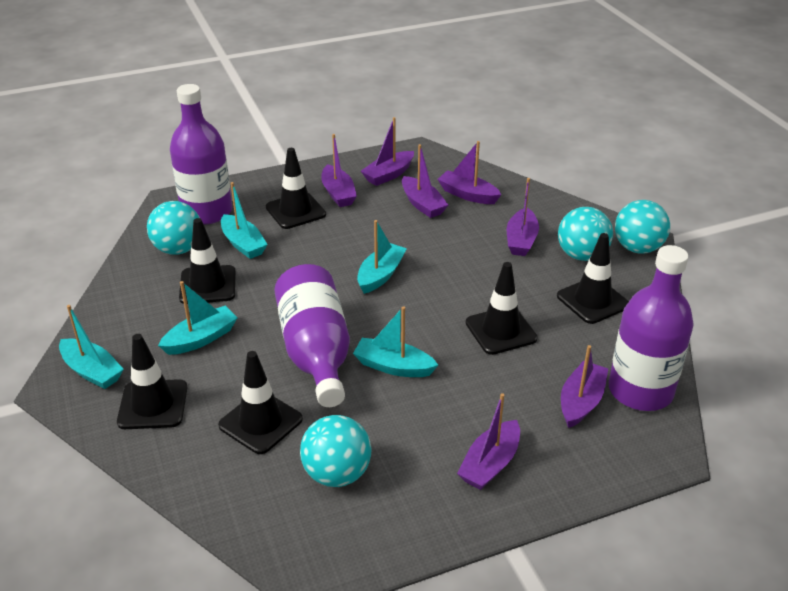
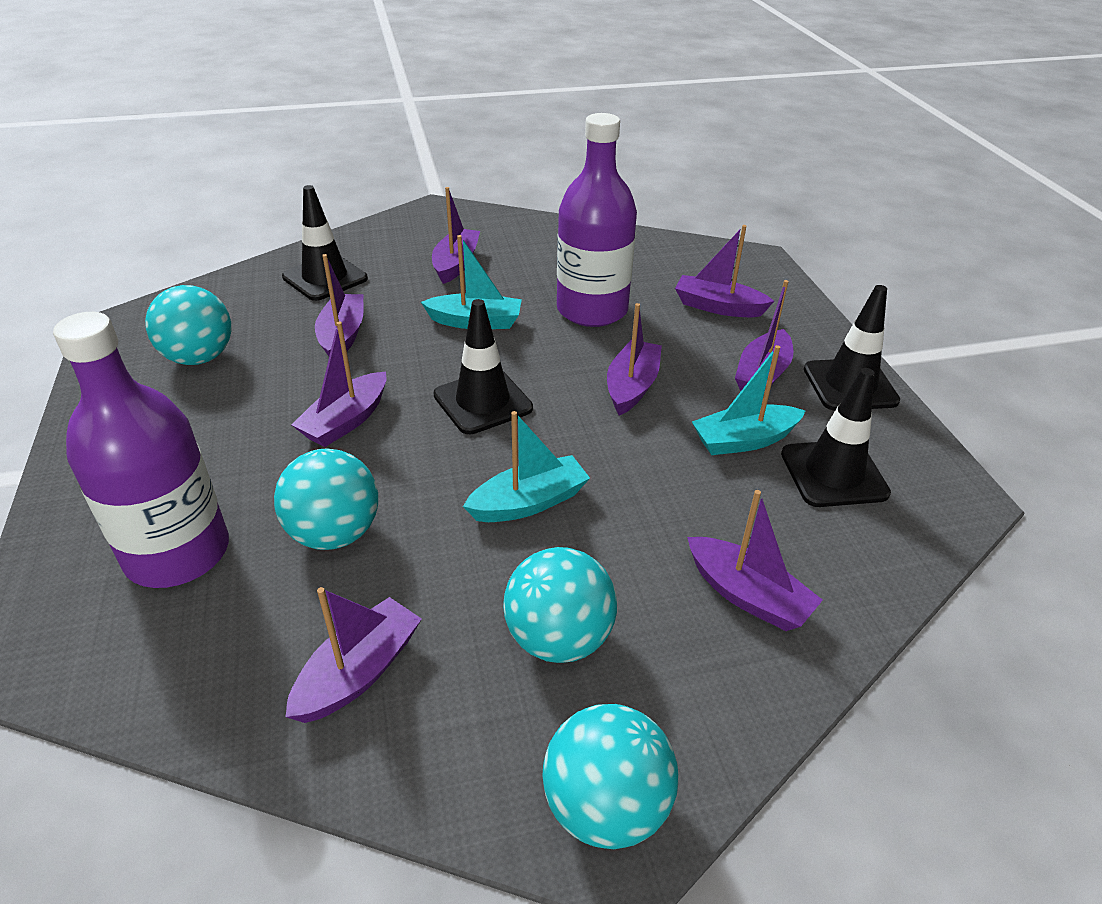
black traffic cone: [117,334,188,429] [179,218,236,304] [218,351,303,454] [266,148,326,229] [466,262,538,355] [557,233,629,324] = 6 -> [282,185,368,301] [433,299,533,434] [781,368,891,507] [804,285,900,411] = 4
purple boat: [321,134,357,207] [361,117,414,186] [402,144,448,218] [437,141,501,204] [457,393,520,490] [507,178,539,256] [561,345,608,428] = 7 -> [286,587,422,723] [291,322,387,447] [315,254,364,356] [432,187,480,284] [607,303,662,415] [675,225,774,317] [687,490,823,631] [735,280,793,391] = 8
purple bottle: [170,84,232,225] [274,264,350,407] [609,245,694,411] = 3 -> [53,312,229,588] [557,113,637,327] = 2
turquoise boat: [59,305,124,389] [158,281,238,355] [221,182,268,259] [353,306,438,377] [357,220,407,294] = 5 -> [421,235,522,329] [463,411,590,522] [692,345,805,455] = 3

